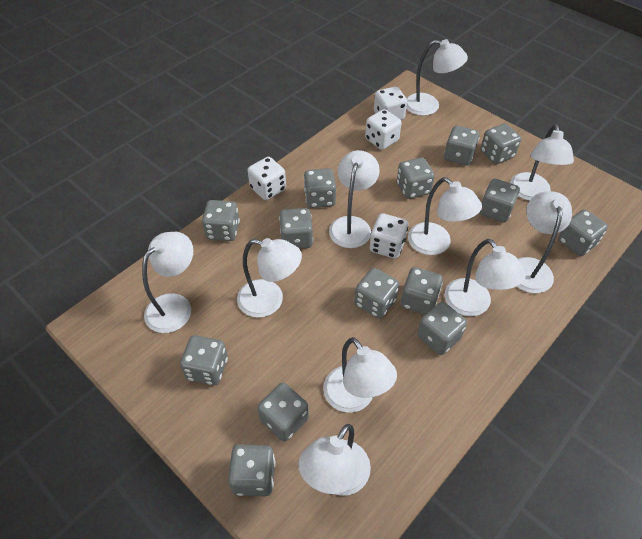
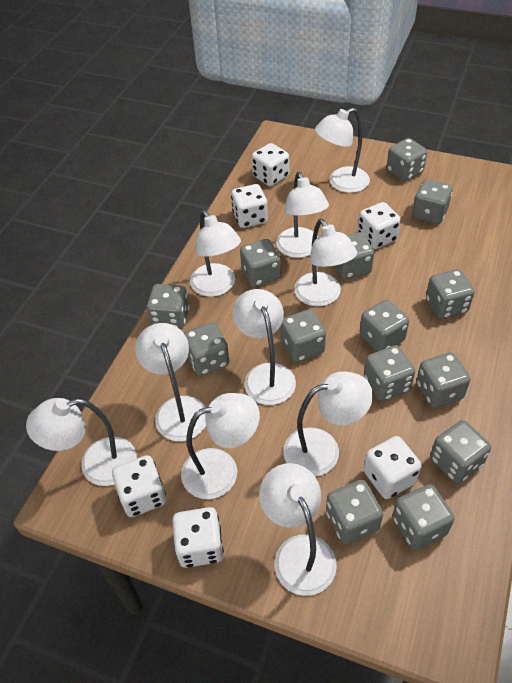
white dice: [248,157,286,200] [365,109,402,150] [370,213,408,259] [374,86,407,120] = 4 -> [112,455,166,517] [172,507,224,568] [231,184,268,228] [252,143,289,186] [358,202,401,249] [363,436,422,499] = 6

